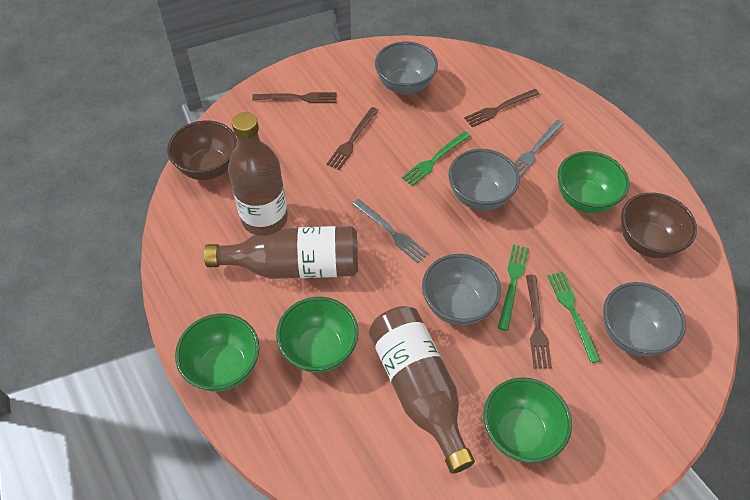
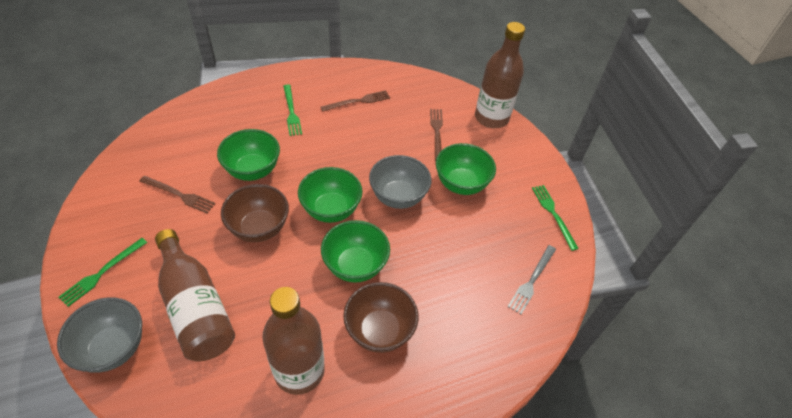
brown fork: [252,92,337,103] [326,107,379,170] [464,89,539,127] [526,275,552,369] = 4 -> [139,176,215,213] [321,90,390,111] [430,109,443,162] = 3
grey bowl: [375,41,438,95] [422,254,501,326] [449,149,520,211] [603,282,686,357] = 4 -> [57,297,142,373] [369,155,431,209] = 2
grey fork: [352,199,429,263] [514,120,564,178] = 2 -> [508,245,556,314] = 1

